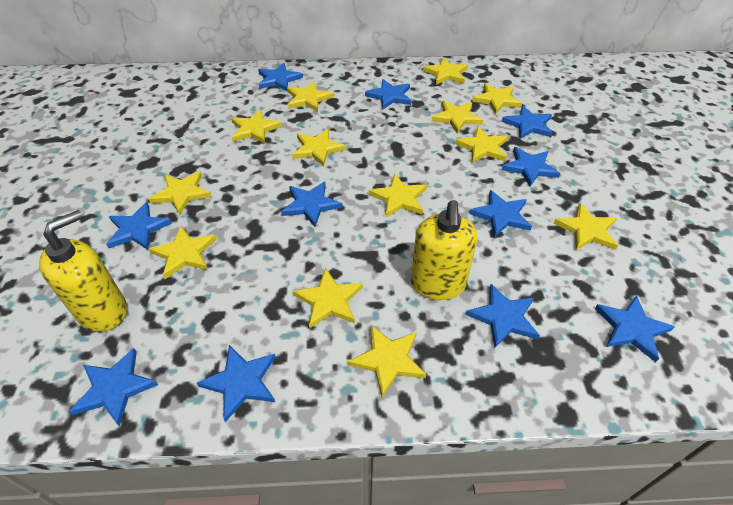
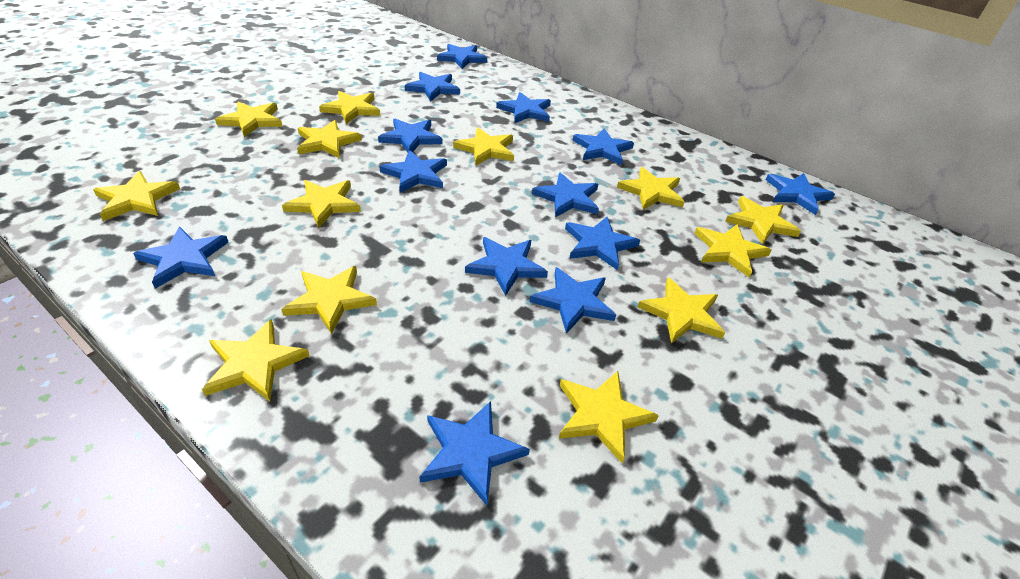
blue star: [69,348,158,426] [106,202,172,250] [197,345,276,422] [258,63,303,91] [281,182,342,227] [365,79,411,110] [466,284,540,348] [469,190,532,237] [501,147,561,187] [502,106,552,139] [595,295,674,362] = 11 -> [133,227,228,289] [378,119,443,152] [379,150,447,193] [405,72,460,101] [419,401,530,506] [437,44,487,69] [465,237,548,296] [496,92,551,123] [529,267,616,334] [532,172,599,217] [565,217,640,270] [573,128,634,165] [766,173,835,215] = 13
yellow soap dispenser: [39,210,127,332] [411,200,477,300] = 2 -> none = 0

